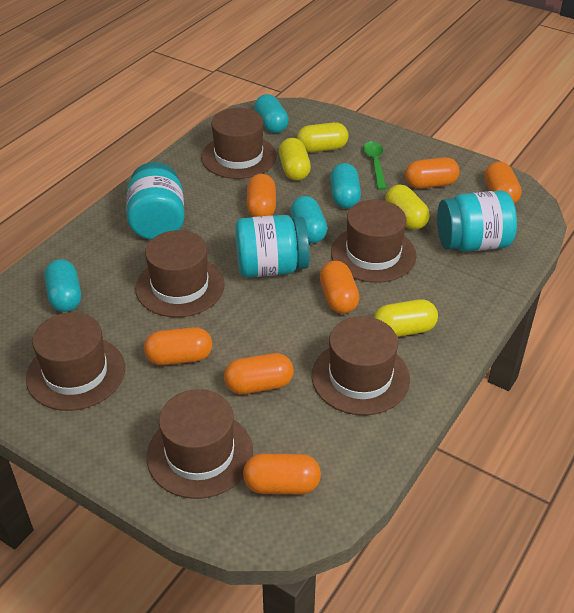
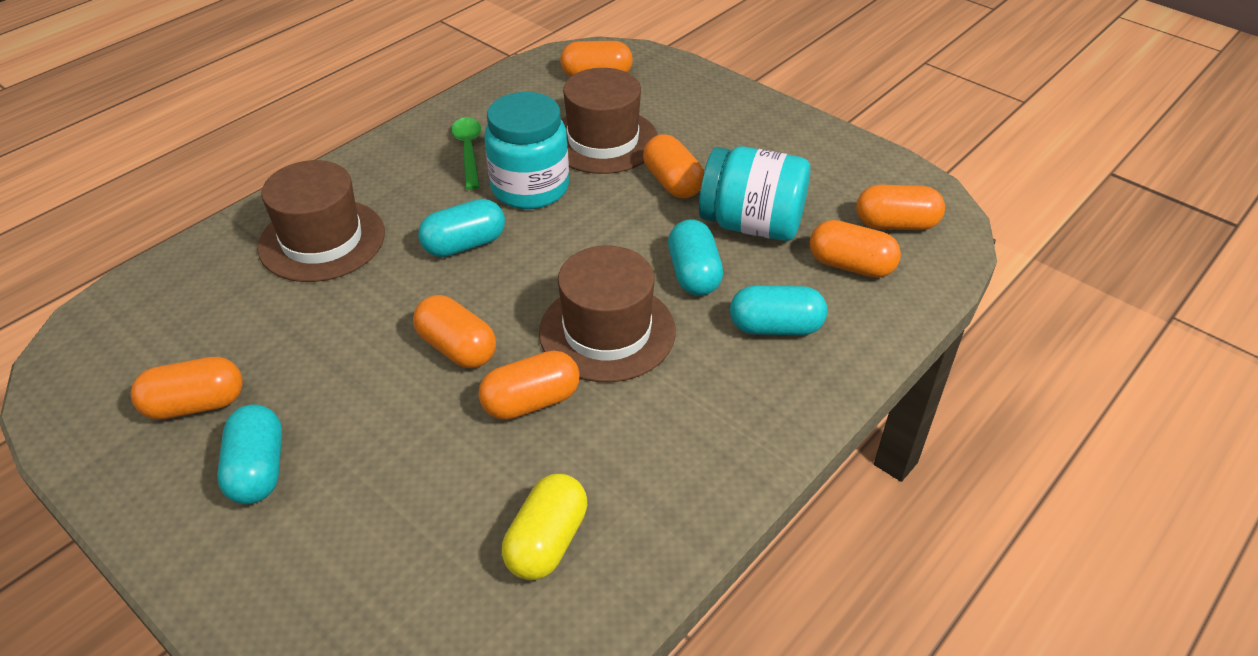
brown hat: [26,312,125,411] [135,230,225,317] [147,389,253,499] [201,108,276,179] [312,316,410,415] [331,200,417,283] = 6 -> [257,160,385,282] [539,246,676,382] [561,68,658,174] = 3
turquoise jar: [126,162,184,240] [235,215,310,277] [437,190,517,252] = 3 -> [484,92,569,209] [699,146,810,241] = 2
yellow capsule: [279,138,311,181] [297,122,349,152] [374,299,438,337] [385,184,430,230] = 4 -> [502,474,587,580] = 1

